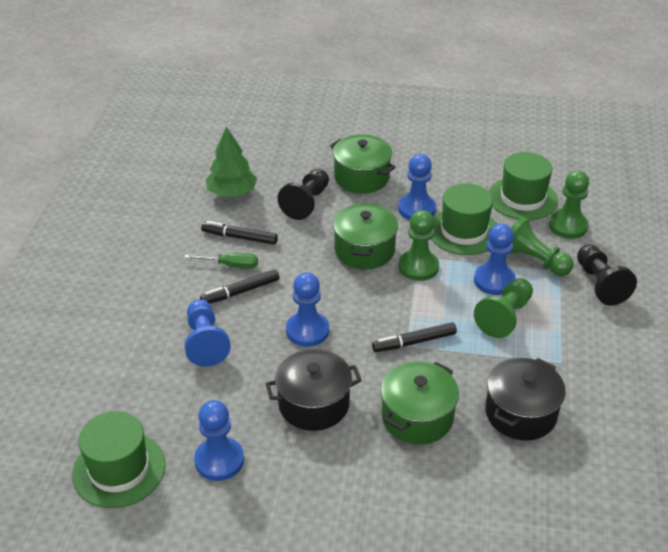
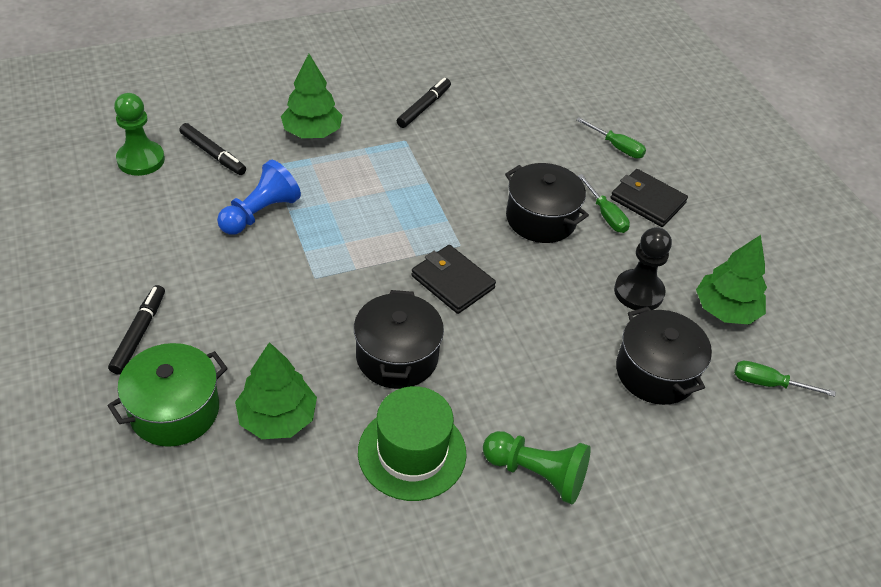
black pawn: [278,169,329,220] [577,245,637,306] = 2 -> [614,227,672,310] = 1
black pot: [265,349,362,431] [485,358,566,440] = 2 -> [354,290,444,389] [505,163,589,243] [616,307,712,405] = 3
black wallet: none = 0 -> [411,245,496,314] [611,169,688,227] = 2
blue pawn: [185,299,231,367] [194,400,244,481] [286,273,329,347] [398,154,436,220] [474,224,516,295] = 5 -> [217,160,301,235] = 1
green hat: [72,411,166,508] [431,183,497,255] [489,152,558,220] = 3 -> [358,386,467,501] = 1
green pawn: [398,210,439,281] [474,278,533,338] [511,217,573,276] [549,170,589,239] = 4 -> [114,93,165,176] [483,431,591,504] = 2
green pot: [330,135,396,193] [333,203,398,269] [381,361,459,445] = 3 -> [108,343,228,447] = 1
green screwdriver: [184,253,258,269] = 1 -> [576,118,646,158] [578,174,630,233] [734,361,835,397] = 3
green tree: [206,126,257,197] = 1 -> [235,342,317,439] [281,54,342,138] [696,235,767,325] = 3

